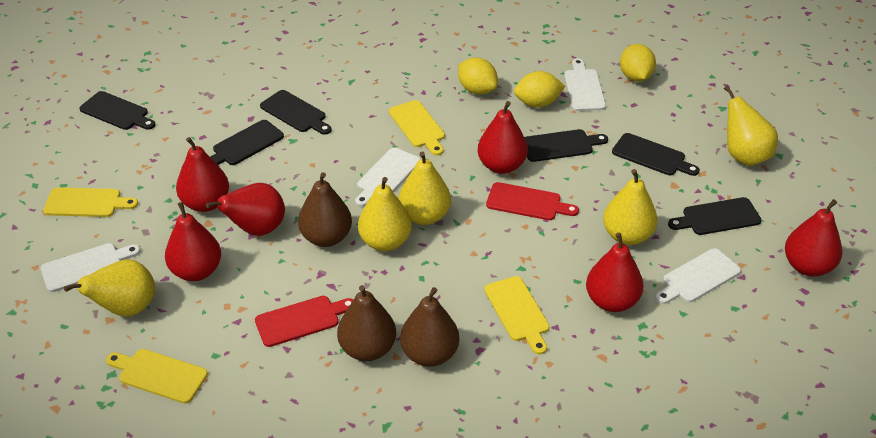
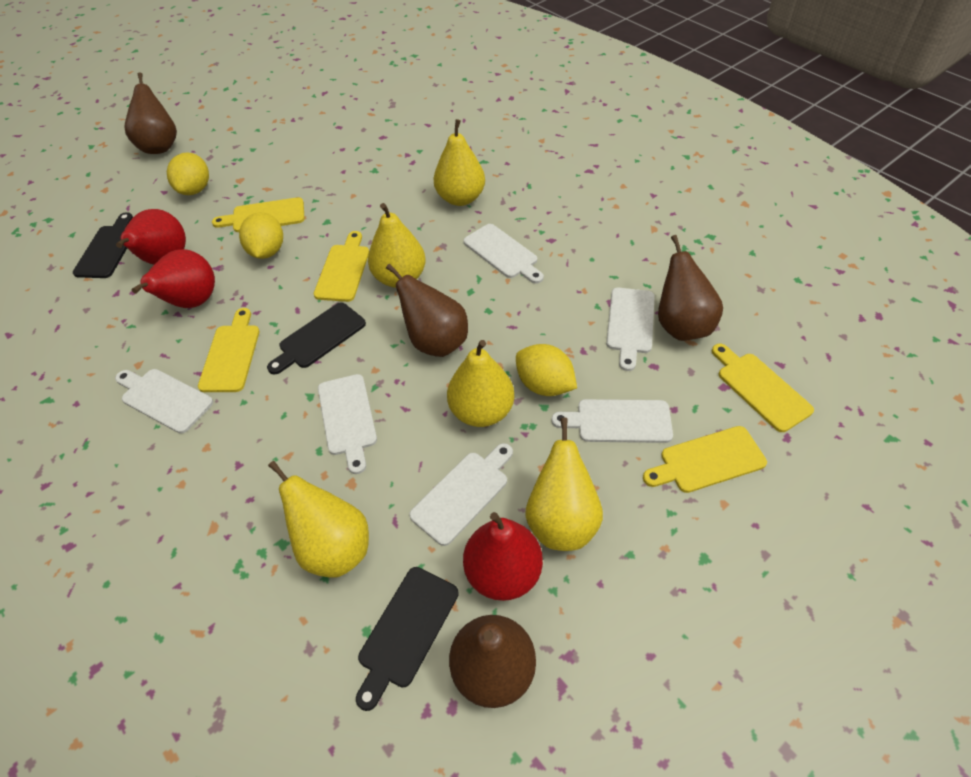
black cutting board: [79,91,156,130] [210,120,284,165] [260,90,332,135] [524,129,608,162] [612,133,700,176] [668,197,761,235] = 6 -> [73,212,133,278] [267,302,366,375] [356,567,459,711] = 3
brown pear: [298,172,352,247] [337,285,396,361] [400,287,459,367] = 3 -> [124,72,177,154] [386,264,468,357] [449,615,536,708] [658,235,723,341] = 4
red cutting board: [255,296,354,347] [486,182,579,220] = 2 -> none = 0
red pear: [165,202,221,281] [176,137,229,212] [206,183,285,236] [478,101,528,174] [586,233,644,312] [785,199,842,277] = 6 -> [116,209,186,265] [132,249,215,308] [463,512,543,601] = 3
white cutting board: [41,243,140,292] [355,148,421,207] [564,58,606,111] [655,248,741,304] = 4 -> [115,369,213,434] [318,374,377,474] [409,443,513,546] [463,224,544,284] [551,399,673,443] [606,288,655,371] = 6
yellow cutting board: [43,187,138,217] [106,349,208,404] [389,100,445,156] [484,276,549,355] = 4 -> [198,308,260,392] [212,197,304,232] [314,231,369,302] [643,426,767,493] [712,344,814,432] = 5

